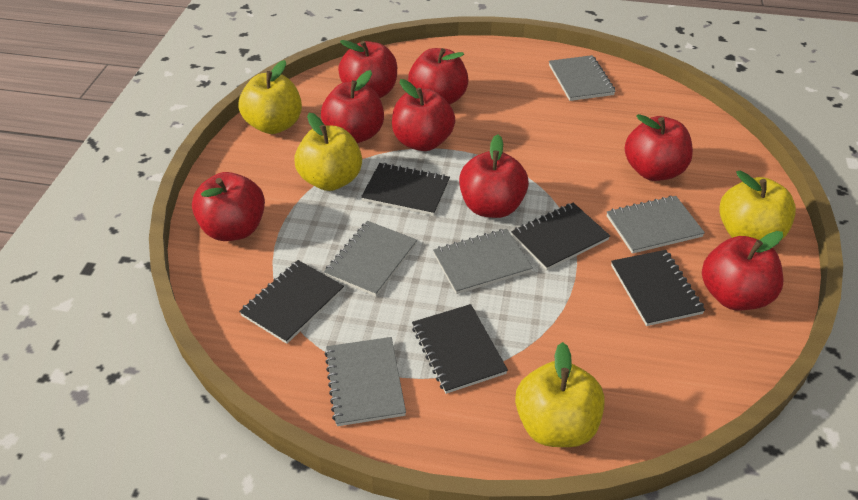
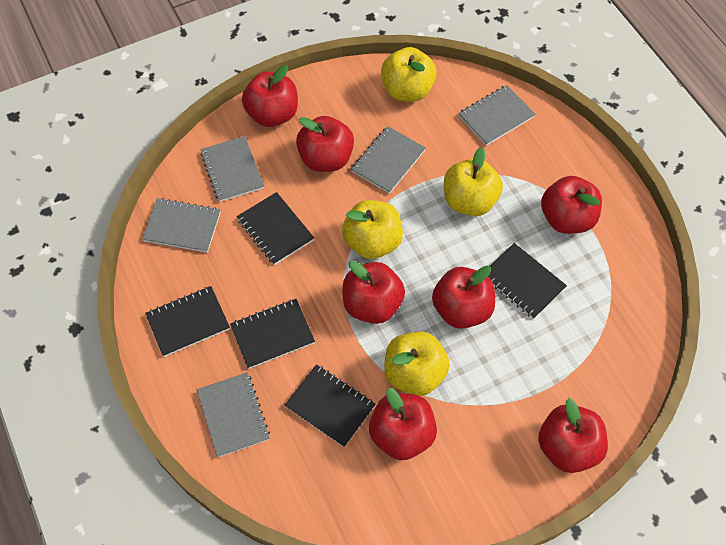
red apple: [192,172,265,241] [321,70,384,143] [338,40,397,98] [392,79,455,151] [408,48,469,105] [459,134,529,218] [624,114,693,181] [702,231,783,310] = 8 -> [242,65,298,127] [296,116,354,172] [343,261,405,324] [369,388,437,460] [432,266,495,329] [538,398,608,473] [541,176,602,234] = 7

